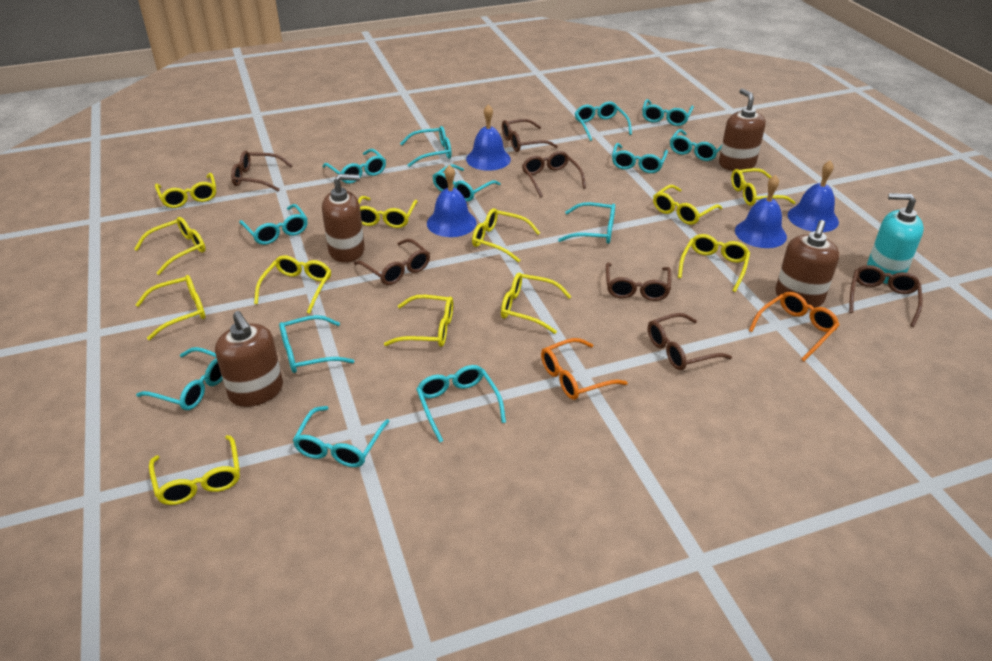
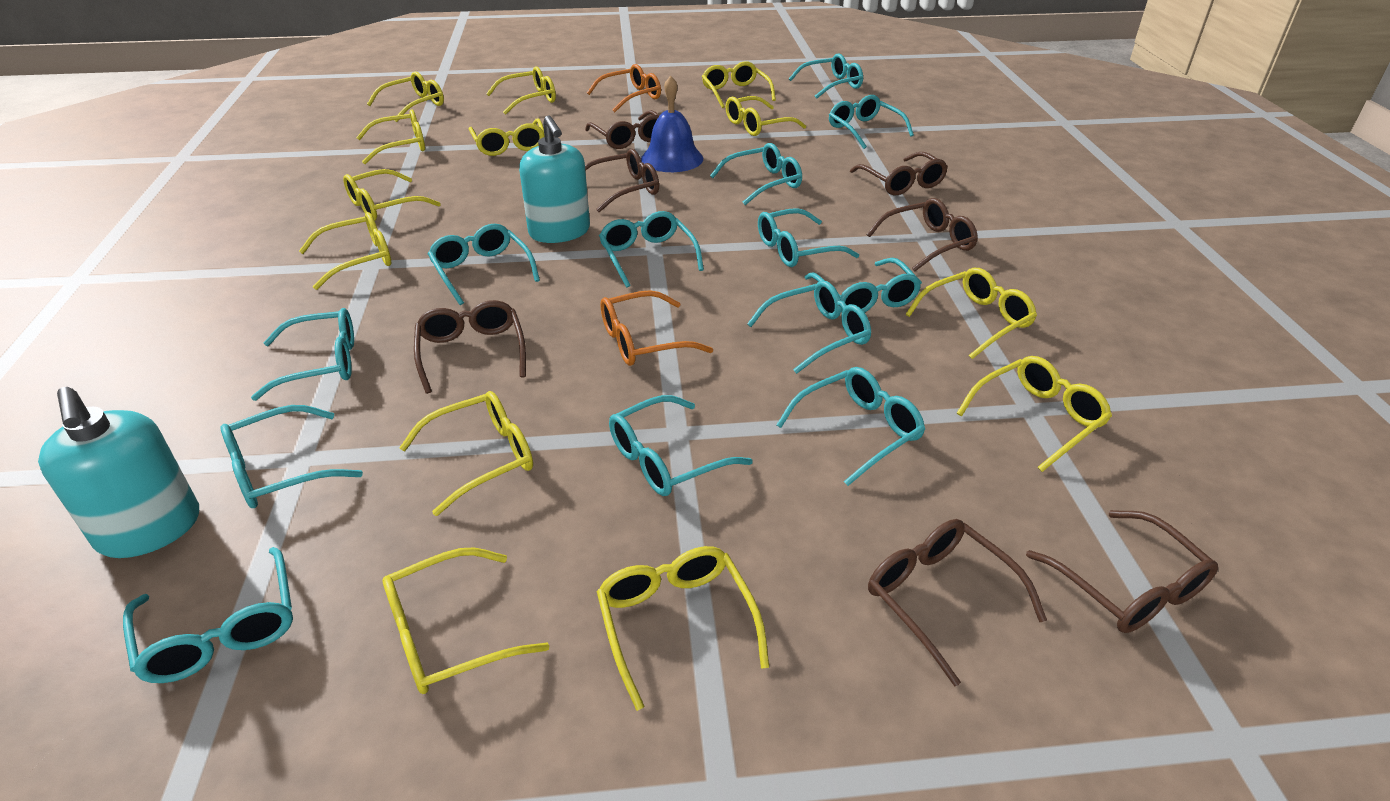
blue bell: [427,165,477,237] [466,104,511,171] [735,175,787,248] [788,161,839,232] = 4 -> [641,76,703,172] = 1
brown soap dispenser: [215,311,283,407] [322,174,365,263] [719,89,766,171] [775,220,839,308] = 4 -> none = 0
turquoise soap dispenser: [867,193,924,284] = 1 -> [38,387,199,558] [519,115,590,243] = 2
yellow glasses: [134,217,206,275] [136,275,205,340] [149,435,240,505] [155,173,216,208] [254,255,331,314] [358,196,418,228] [384,295,453,347] [472,208,540,262] [501,272,572,334] [653,185,722,225] [678,234,750,292] [731,168,796,206] = 12 -> [299,212,391,290] [343,169,441,221] [356,109,425,164] [367,71,444,122] [383,547,549,694] [399,391,533,516] [469,118,545,156] [486,66,556,115] [597,546,769,711] [702,61,776,108] [725,96,806,136] [906,268,1037,359] [957,356,1112,472] = 13

